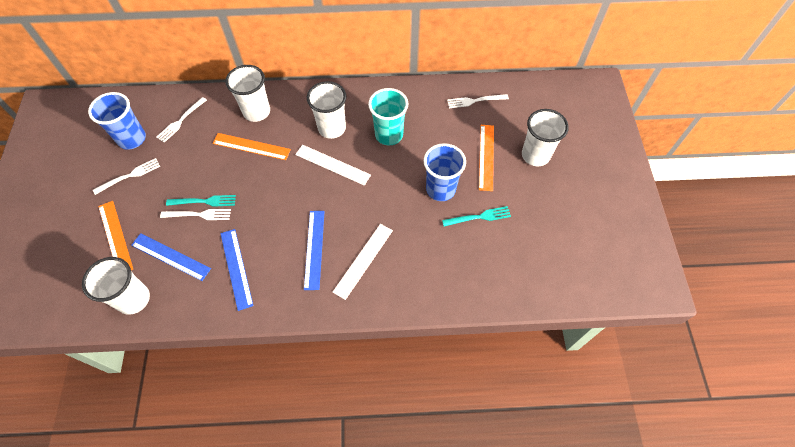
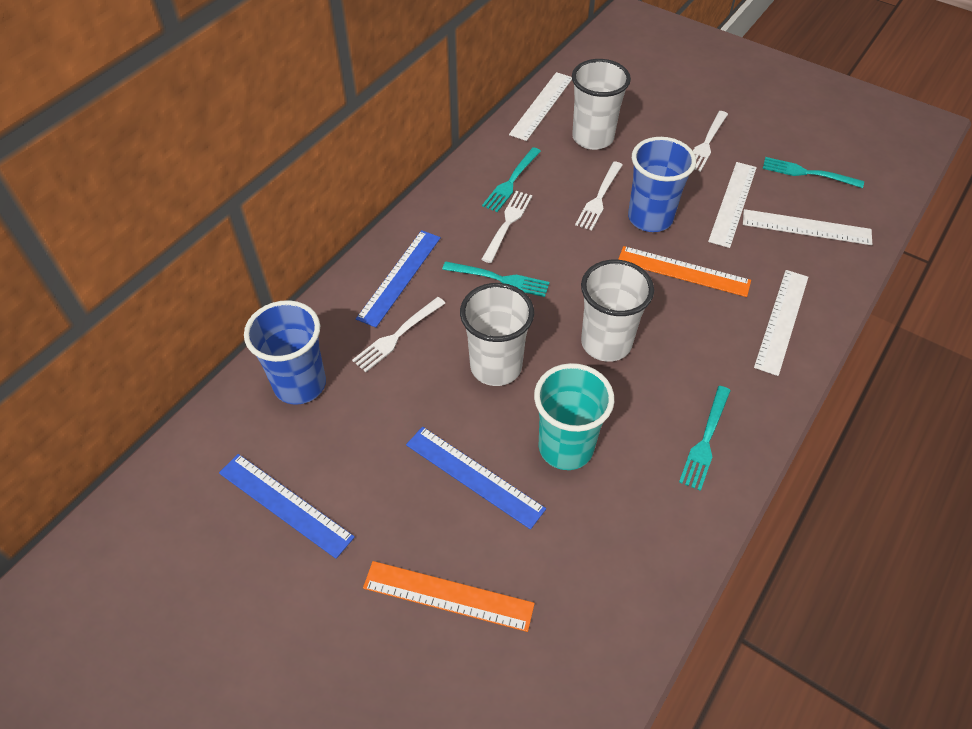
orange ruler: [98,201,133,270] [213,133,291,160] [479,125,494,191] = 3 -> [363,561,535,632] [618,246,751,297] = 2
turquoise fork: [166,195,236,207] [442,206,511,226] = 2 -> [442,261,550,297] [482,147,541,212] [679,386,731,491] [763,157,864,188] = 4
white cup: [82,257,150,315] [225,65,270,122] [307,81,346,139] [522,109,569,166] = 4 -> [460,283,534,386] [572,59,631,150] [581,260,654,362] = 3
white ruler: [295,145,371,186] [333,224,393,300] = 2 -> [509,72,572,141] [708,162,757,248] [743,209,872,245] [754,270,808,376] = 4

